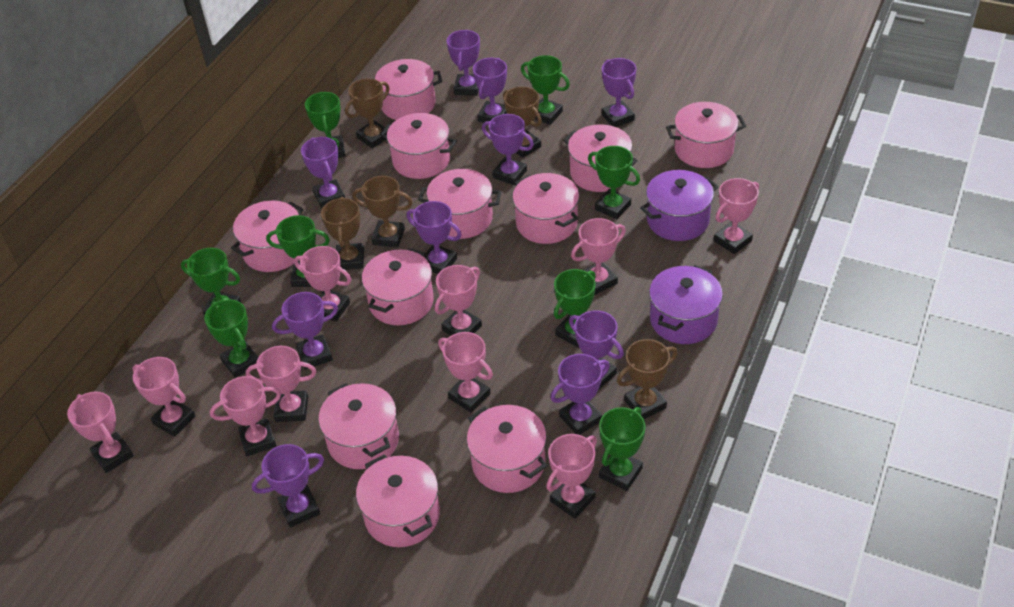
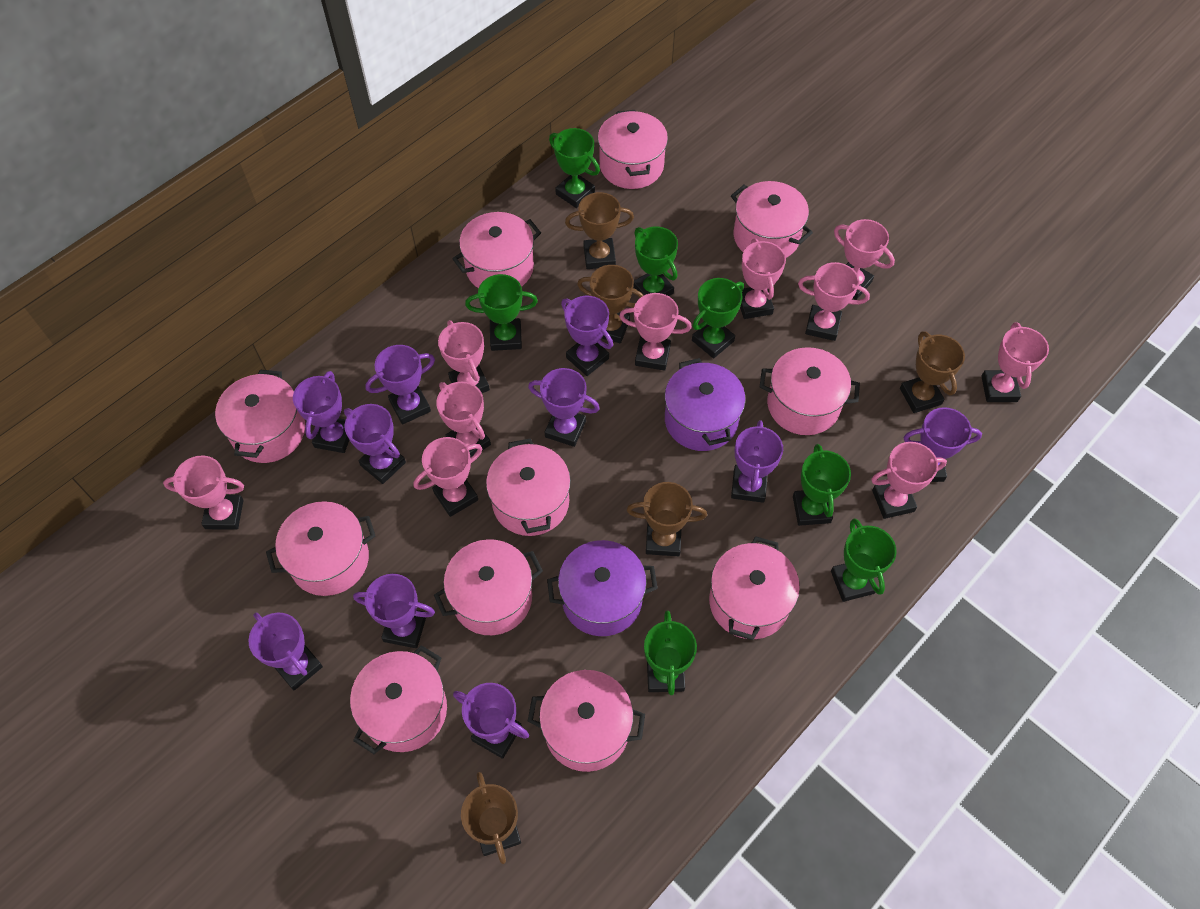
green trophy: [181,248,241,316] [204,299,258,378] [266,215,330,287] [305,92,345,158] [521,55,570,125] [554,269,596,348] [588,146,640,220] [599,407,646,491] = 8 -> [465,274,538,351] [549,128,600,208] [633,226,678,296] [644,611,697,695] [692,278,744,358] [793,444,851,526] [831,518,897,602] = 7

